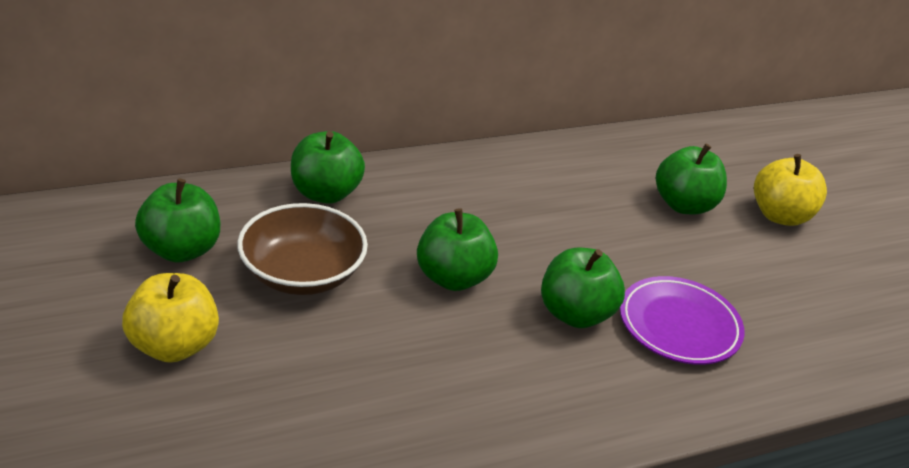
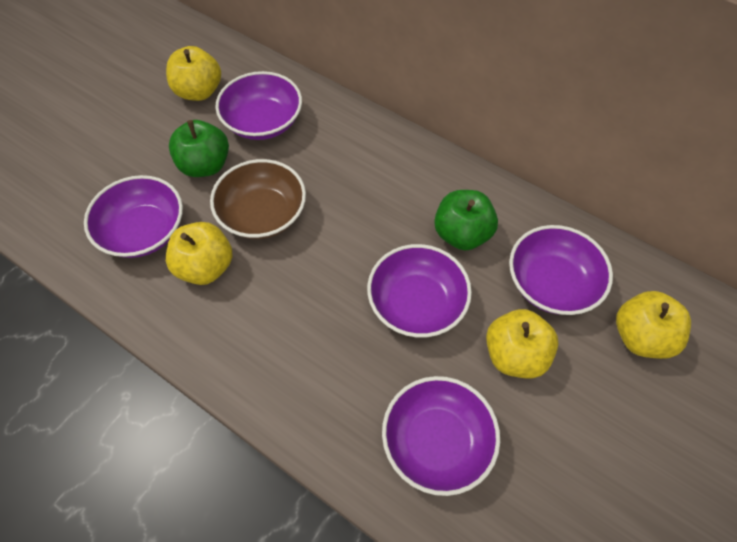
green apple: [135,179,220,263] [291,131,365,204] [417,208,498,291] [541,248,625,328] [656,144,727,215] = 5 -> [169,120,229,177] [434,190,498,250] = 2
purple bowl: none = 0 -> [84,175,183,258] [215,71,302,140] [367,244,472,338] [382,376,500,496] [509,225,613,315] = 5
purple plate: [620,276,745,365] = 1 -> none = 0
yellow apple: [122,273,219,363] [754,154,827,226] = 2 -> [166,46,221,101] [166,222,233,285] [486,309,559,379] [616,291,691,359] = 4

